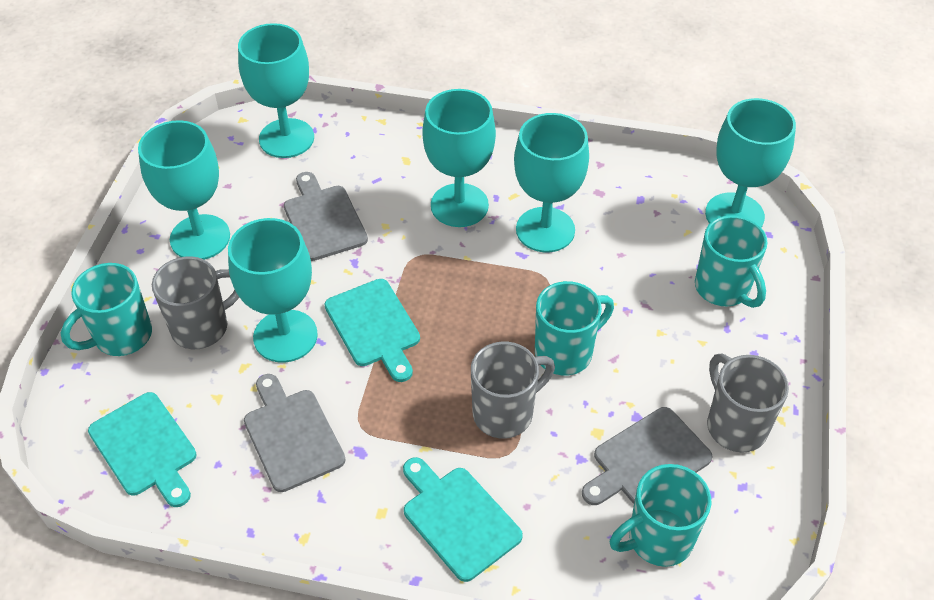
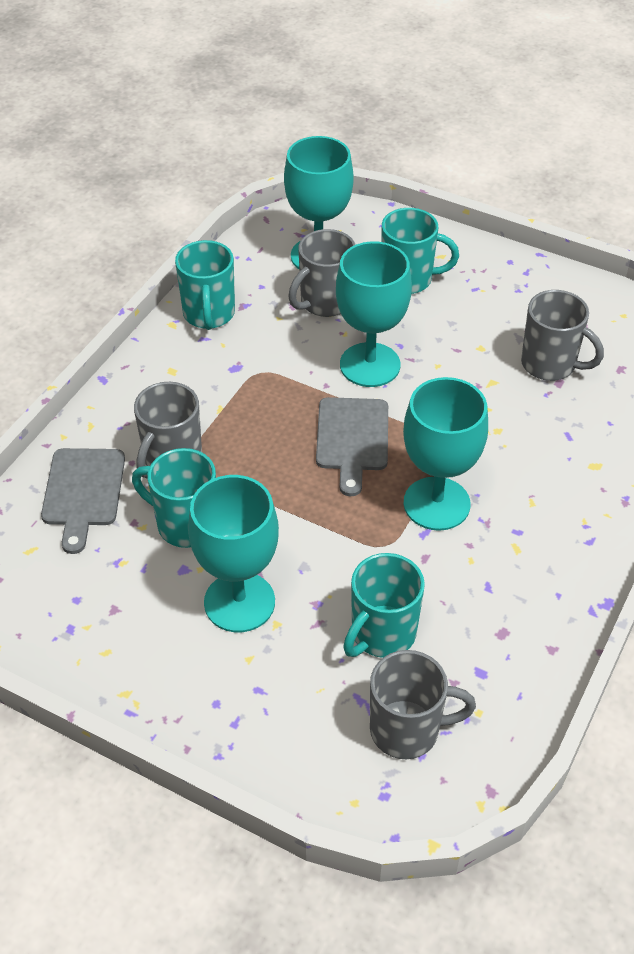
grey cutting board: [244,374,346,492] [284,172,368,261] [582,407,713,505] = 3 -> [41,448,125,554] [316,397,388,496] = 2
grey mug: [152,256,239,349] [471,342,555,439] [707,354,789,453] = 3 -> [134,382,202,478] [288,229,355,317] [370,650,476,759] [521,290,604,381] = 4
turquoise cutting board: [88,392,196,507] [324,279,420,382] [403,457,523,582] = 3 -> none = 0
turquoise goblet: [138,120,230,259] [228,218,318,363] [238,23,314,158] [422,89,496,227] [514,113,589,253] [705,98,796,227] = 6 -> [188,475,279,632] [284,136,354,269] [336,241,412,387] [403,377,488,531] = 4

